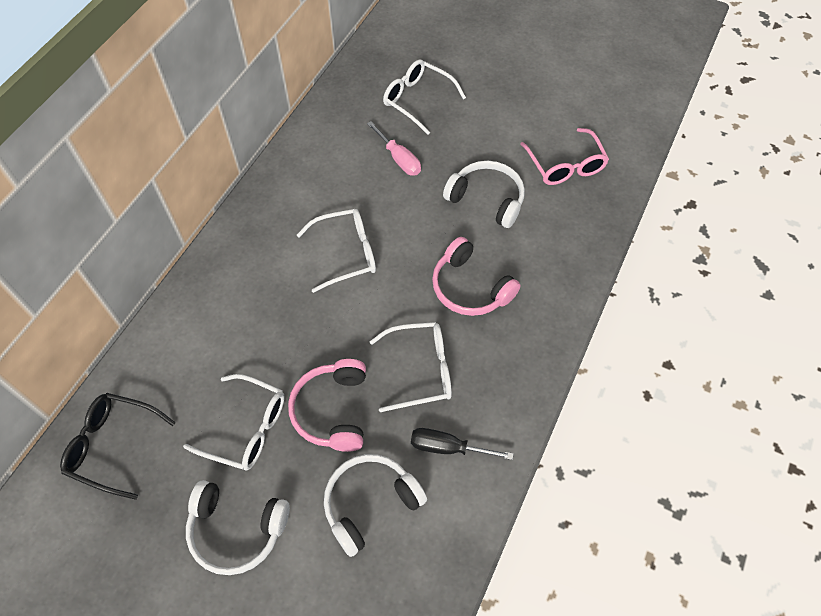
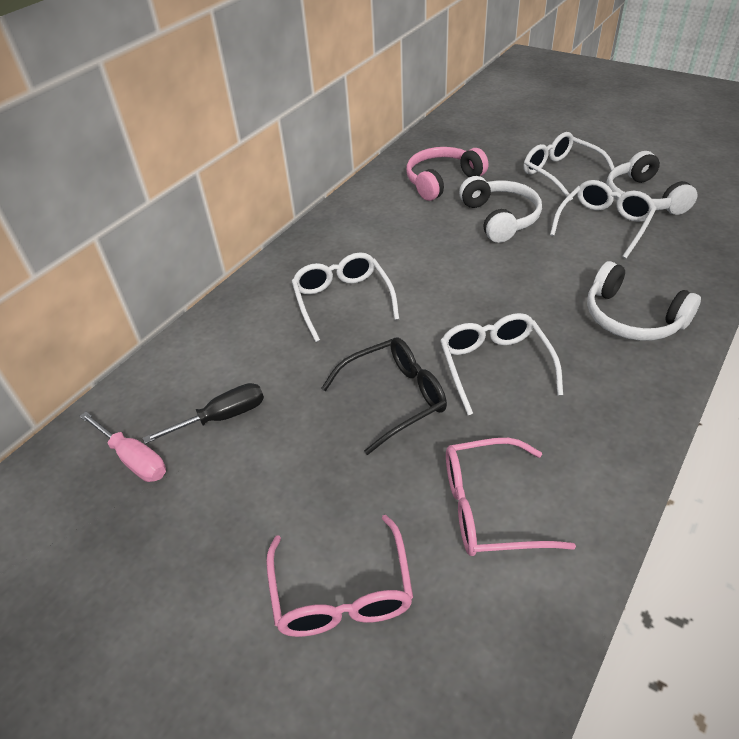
pink glasses: [520,128,609,185] = 1 -> [266,515,413,637] [446,438,576,556] = 2
pink headphones: [288,359,366,452] [432,237,521,316] = 2 -> [406,147,488,201] = 1

